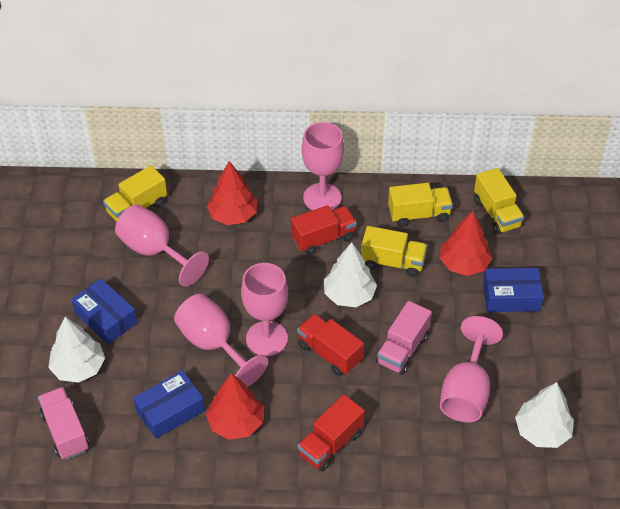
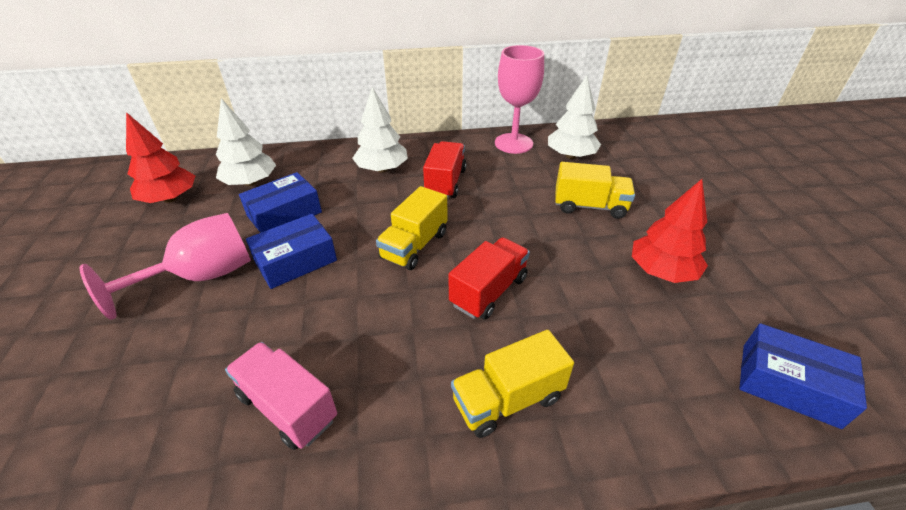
pink goblet: [115,204,209,287] [174,294,268,387] [241,263,288,356] [302,122,344,210] [440,316,503,422] = 5 -> [80,213,251,320] [495,45,544,154] = 2
pink truck: [38,387,89,459] [376,301,432,375] = 2 -> [225,342,337,450] = 1
red tree: [206,373,263,440] [207,161,257,225] [440,211,492,276] = 3 -> [126,112,195,203] [632,179,708,283] = 2
red truck: [291,205,357,255] [297,314,364,376] [297,394,365,471] = 3 -> [423,141,467,199] [449,237,530,320] = 2
yellow truck: [103,165,167,222] [361,226,427,277] [388,183,453,227] [474,168,524,234] = 4 -> [376,186,448,270] [451,330,574,438] [555,162,635,219] = 3

